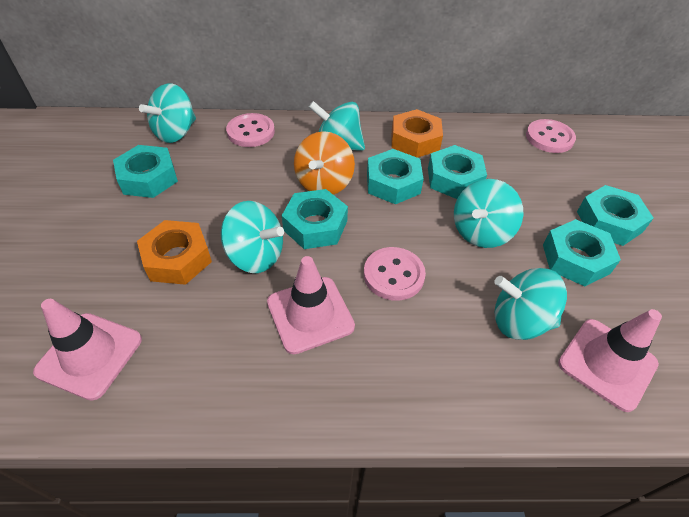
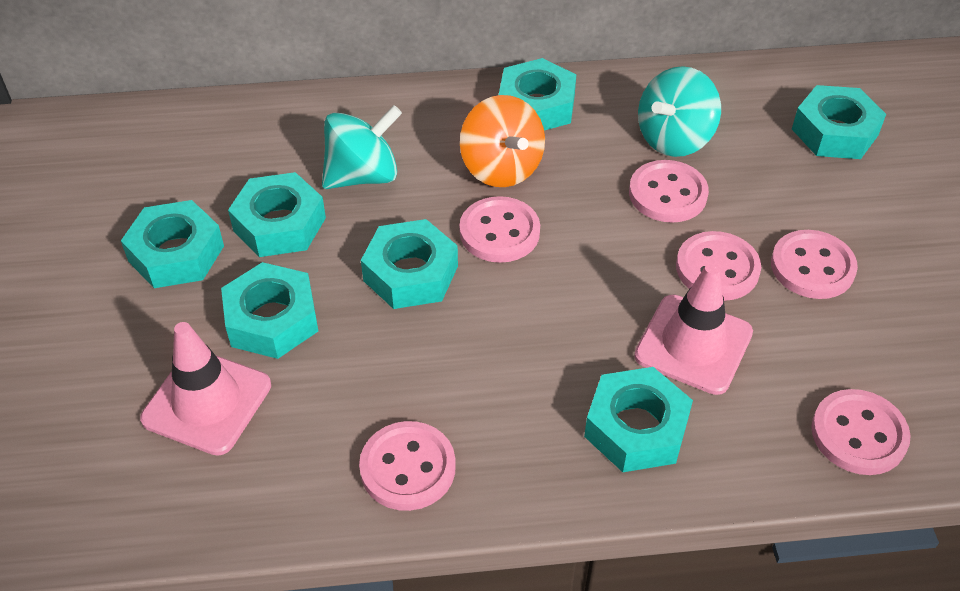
orange nut: [137,220,212,285] [392,109,443,158] = 2 -> none = 0
pink button: [226,113,275,147] [364,247,426,301] [526,119,576,153] = 3 -> [359,421,456,511] [460,196,540,263] [629,160,709,223] [676,231,761,301] [771,230,858,299] [811,389,910,475] = 6
pink traffic cone: [33,299,142,401] [267,256,355,354] [558,309,662,412] = 3 -> [140,322,271,456] [634,263,753,395] = 2
turquoise nut: [113,145,178,198] [282,189,348,249] [367,149,424,204] [428,145,487,199] [543,219,621,286] [577,185,654,246] = 6 -> [121,200,224,288] [221,262,318,359] [228,172,326,257] [361,219,458,309] [499,58,576,131] [584,367,693,472] [792,85,886,159] = 7
turquoise spinning top: [139,83,196,143] [221,201,284,273] [309,101,365,151] [454,179,523,248] [494,268,567,340] = 5 -> [322,105,402,189] [638,66,721,157] = 2

